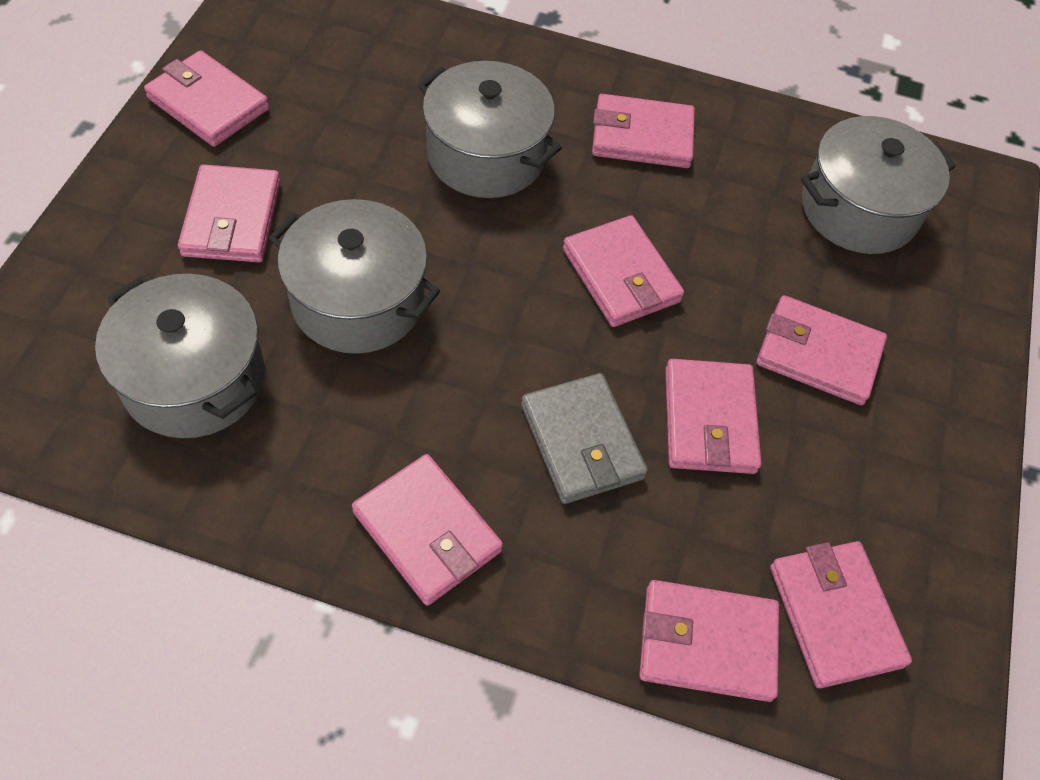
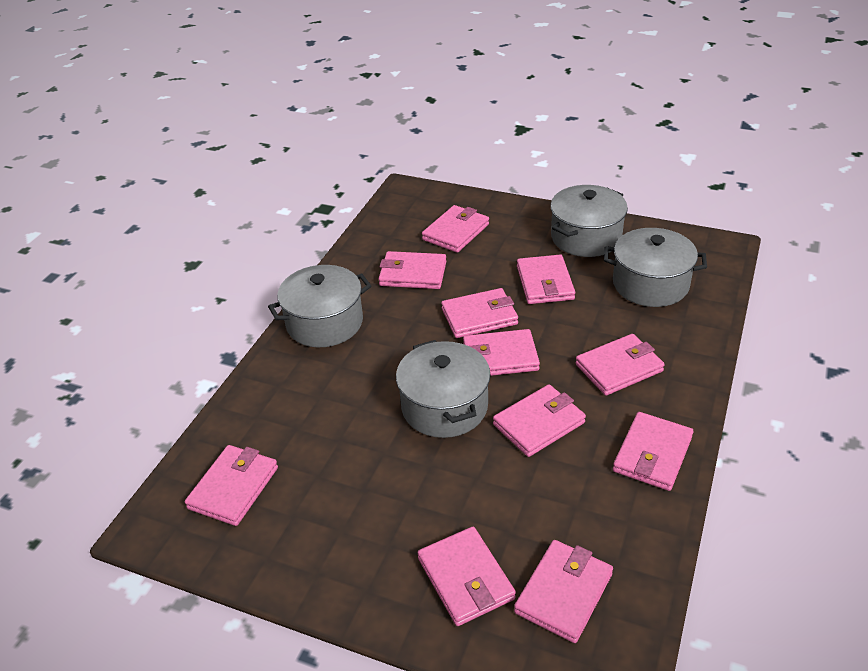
grey wallet: [521,373,648,504] = 1 -> none = 0
pink wallet: [144,50,269,147] [178,164,281,262] [352,454,503,606] [563,215,684,327] [592,94,695,168] [639,580,779,702] [665,359,761,474] [756,295,887,405] [770,541,912,688] = 9 -> [185,445,278,526] [378,251,446,289] [417,527,516,626] [422,205,489,253] [441,288,518,338] [463,329,540,376] [493,385,586,457] [514,540,613,643] [517,255,575,304] [576,334,665,396] [613,412,693,491] = 11

